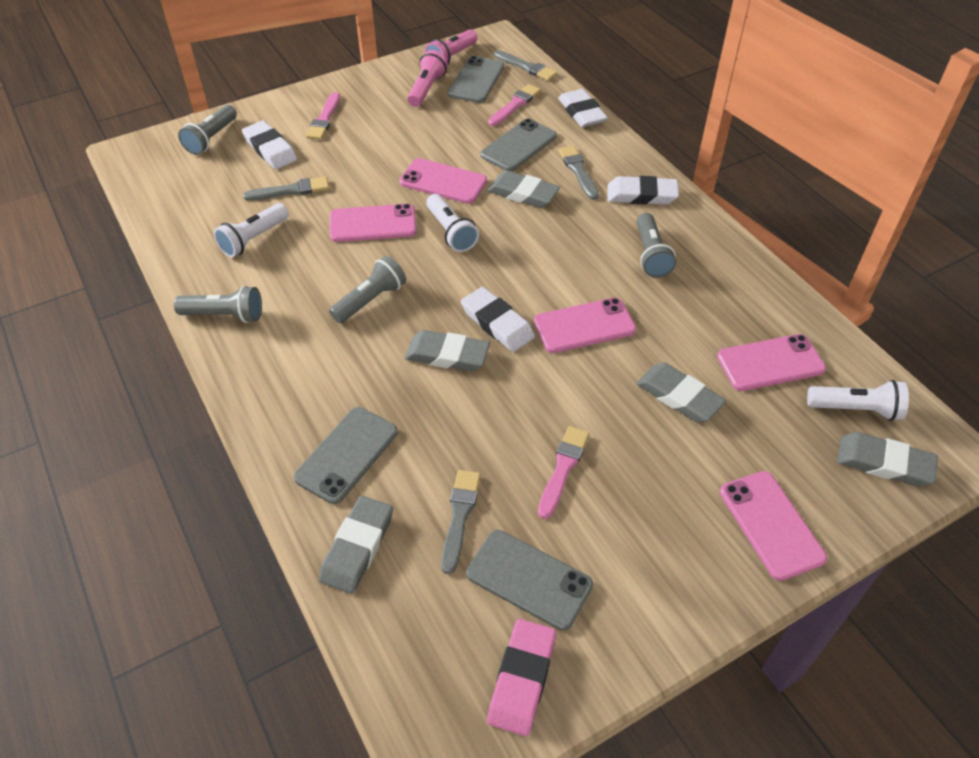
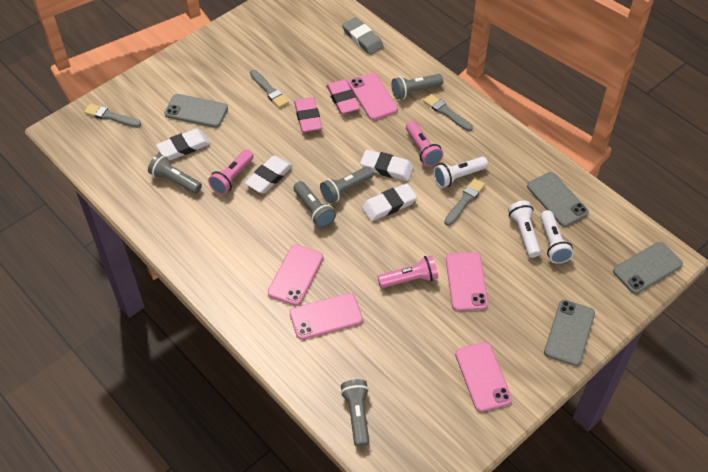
grey eraser: [319,496,393,594] [405,330,490,372] [487,170,560,208] [636,363,726,422] [837,432,938,486] = 5 -> [342,17,384,55] = 1
grey flashlight: [174,286,262,323] [178,105,237,155] [329,256,406,323] [636,213,676,278] = 4 -> [148,154,202,194] [294,181,336,228] [320,166,374,203] [340,379,369,447] [392,74,443,99] = 5
pink brush: [306,92,340,140] [488,84,541,126] [538,426,589,519] = 3 -> none = 0
pink eraser: [487,619,556,736] = 1 -> [294,97,322,132] [326,79,360,114] = 2
pink flashlight: [407,50,448,107] [425,29,477,64] = 2 -> [208,150,254,195] [377,255,438,288] [406,121,443,166] = 3

